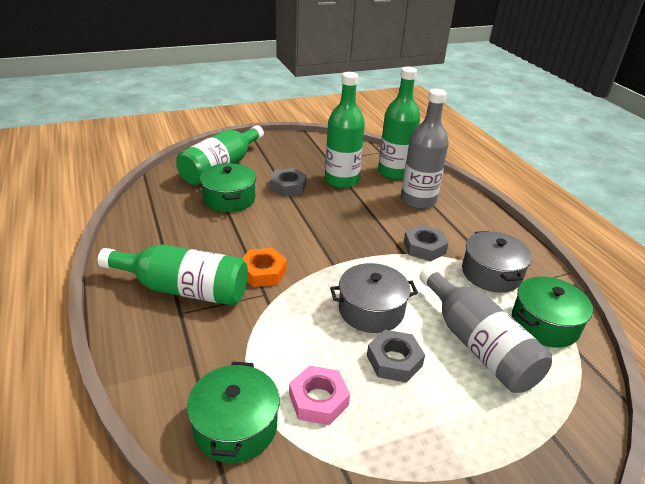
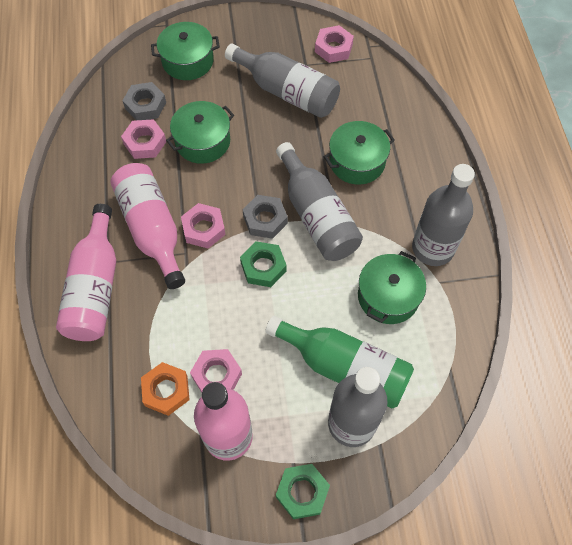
green bottle: [98,244,248,306] [176,125,264,185] [325,72,365,188] [378,67,420,180] = 4 -> [265,316,414,409] = 1
green nut: none = 0 -> [240,241,287,287] [276,464,330,519] = 2
green pot: [187,362,280,463] [200,163,256,212] [512,276,593,348] = 3 -> [151,22,220,80] [166,101,234,164] [324,121,395,185] [358,251,426,324] = 4
grey bottle: [401,89,449,209] [420,266,552,393] = 2 -> [225,43,340,118] [276,142,363,261] [328,367,388,447] [412,164,475,266] = 4
grey nut: [270,168,307,197] [367,330,425,383] [404,225,448,261] = 3 -> [122,82,166,120] [243,195,288,239] = 2
grey pot: [330,263,418,333] [462,231,532,293] = 2 -> none = 0
pink bottle: none = 0 -> [56,204,116,341] [111,163,185,289] [194,382,253,461] = 3
pink nut: [289,365,350,425] = 1 -> [121,119,167,159] [181,203,226,248] [190,349,242,392] [315,25,354,63] = 4

